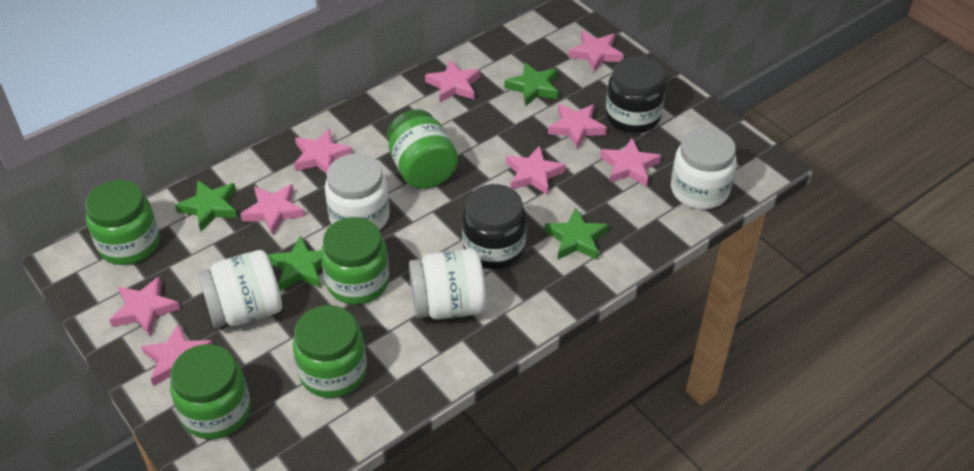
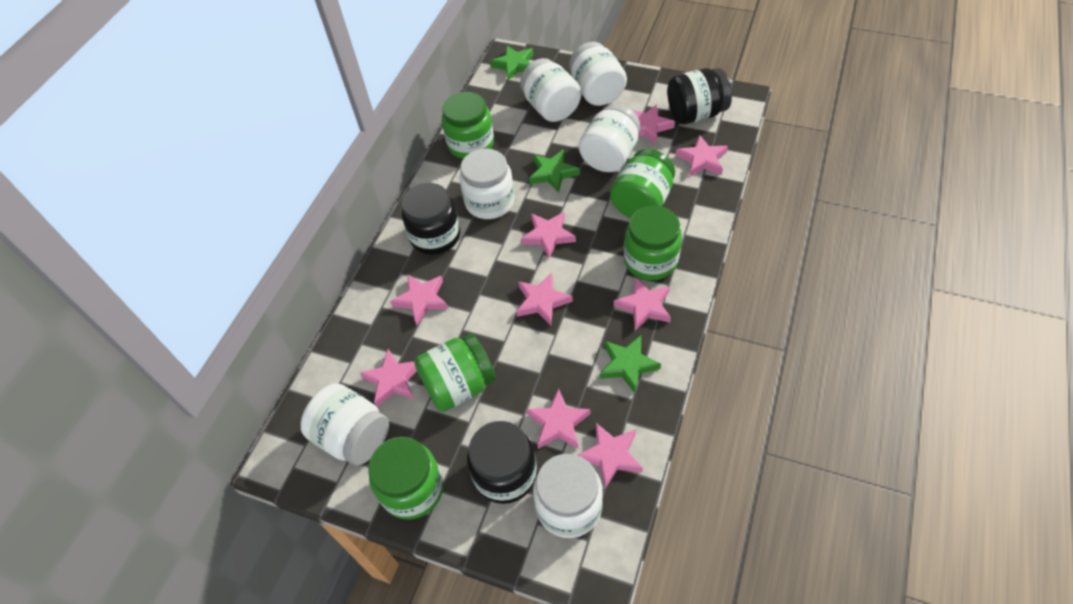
black jar: [462,184,526,269] [605,56,666,133] = 2 -> [402,183,460,255] [467,421,537,504] [667,68,732,124] = 3
green star: [175,180,238,231] [268,235,322,291] [504,62,559,106] [544,208,609,260] = 4 -> [490,45,533,81] [529,149,580,193] [600,335,661,393] = 3
white jar: [198,250,282,328] [325,154,390,230] [409,249,486,319] [671,128,737,209] = 4 -> [301,383,389,466] [460,148,515,219] [520,58,581,122] [533,454,603,538] [569,42,627,106] [579,104,641,172] = 6

